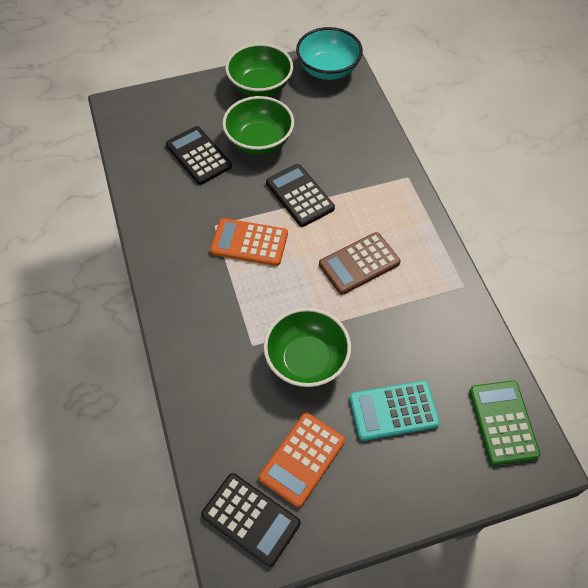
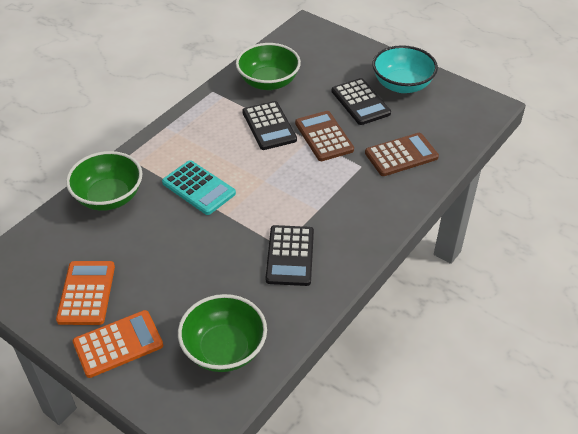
brown calculator: [319,232,401,295] = 1 -> [295,111,354,161] [365,133,439,176] = 2
green calculator: [469,381,540,465] = 1 -> none = 0

